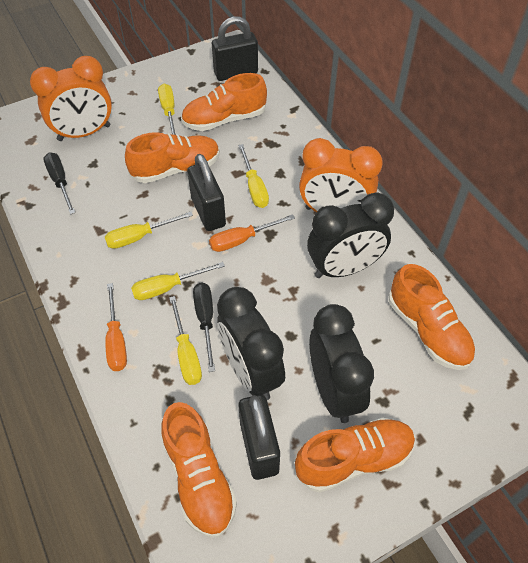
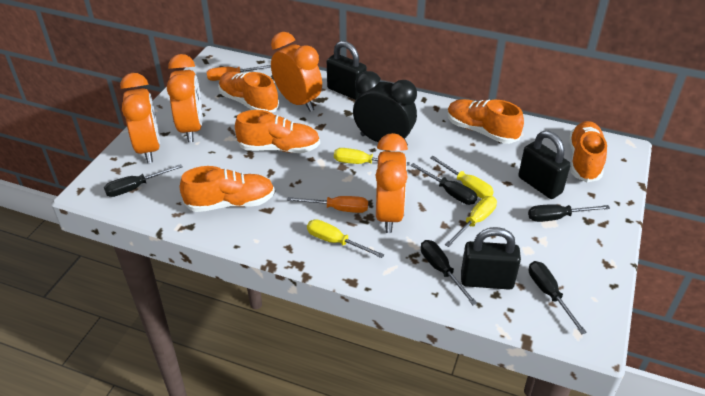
black clock: [217,287,285,400] [307,193,394,278] [309,304,374,423] = 3 -> [353,71,417,145] = 1
black screwdriver: [43,152,76,214] [193,283,215,372] = 2 -> [104,164,183,197] [410,163,477,205] [421,240,477,305] [528,204,610,222] [529,261,587,334] = 5
orange clock: [30,56,112,141] [299,138,383,212] = 2 -> [120,73,160,163] [167,54,203,142] [271,32,322,112] [375,133,408,233] = 4
yellow screwdriver: [105,212,193,249] [131,262,225,300] [158,84,176,135] [169,296,202,385] [238,144,269,208] = 5 -> [307,219,385,258] [334,148,410,166] [430,156,494,198] [445,196,497,247] = 4

